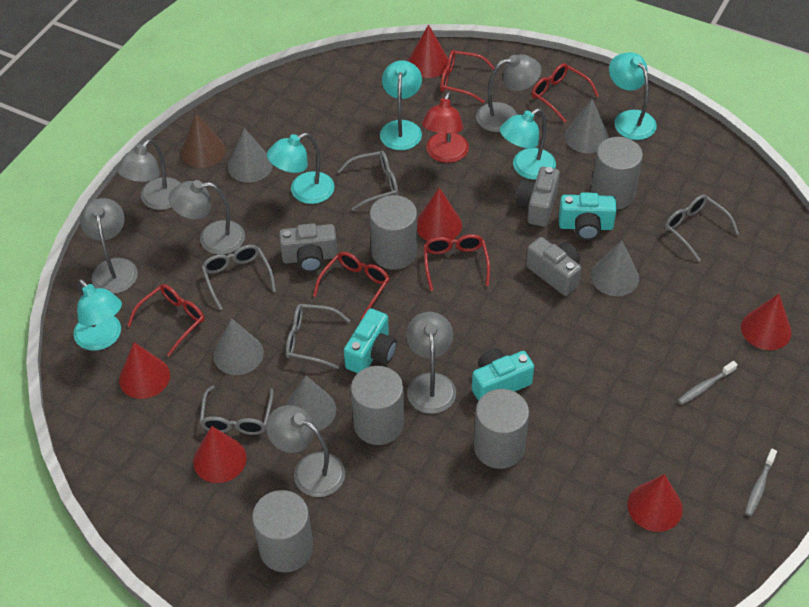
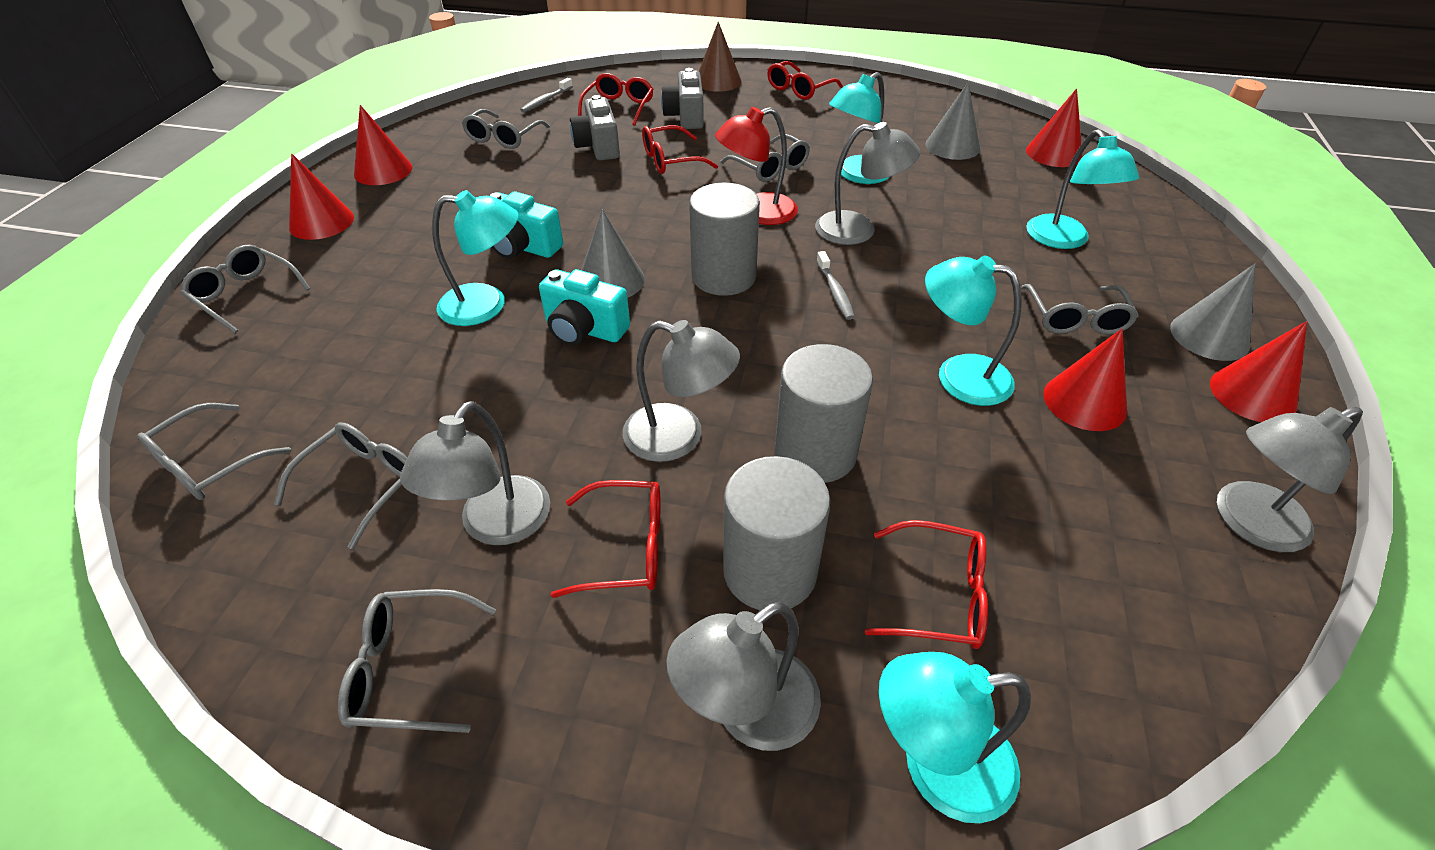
grey camera: [279,223,338,272] [516,167,560,227] [526,237,581,296] = 3 -> [570,95,620,160] [661,68,704,129] = 2
grey cone: [213,318,264,375] [228,128,273,183] [286,376,336,431] [564,99,609,153] [591,240,639,296] = 5 -> [581,209,645,298] [926,82,980,160] [1170,264,1255,361] = 3
grey cylinder: [252,490,313,573] [351,366,404,445] [369,195,417,270] [474,389,529,469] [591,137,643,209] = 5 -> [689,183,760,296] [723,456,830,610] [775,344,873,483] = 3
grey glasses: [200,385,273,435] [202,245,276,310] [286,304,351,369] [338,151,398,211] [665,194,739,262] = 5 -> [137,403,291,500] [180,245,311,333] [274,422,407,549] [338,589,496,733] [462,109,550,149] [720,134,810,182] [1021,284,1138,334] = 7
grey lamp: [80,198,138,294] [117,139,181,210] [168,180,245,255] [266,405,345,497] [406,312,456,414] [476,54,541,132] = 6 -> [400,401,550,545] [623,320,740,462] [666,602,821,751] [815,122,921,245] [1217,407,1363,552] = 5
red cone: [119,342,170,399] [193,426,247,483] [408,24,448,78] [417,188,462,241] [627,474,683,532] [741,294,792,350] = 6 -> [289,153,354,240] [354,105,412,185] [1026,88,1083,167] [1043,329,1127,431] [1210,321,1307,422] = 5
turquoise camera: [344,309,397,373] [472,348,534,401] [559,192,617,240] = 3 -> [490,191,563,259] [539,269,630,346] = 2

